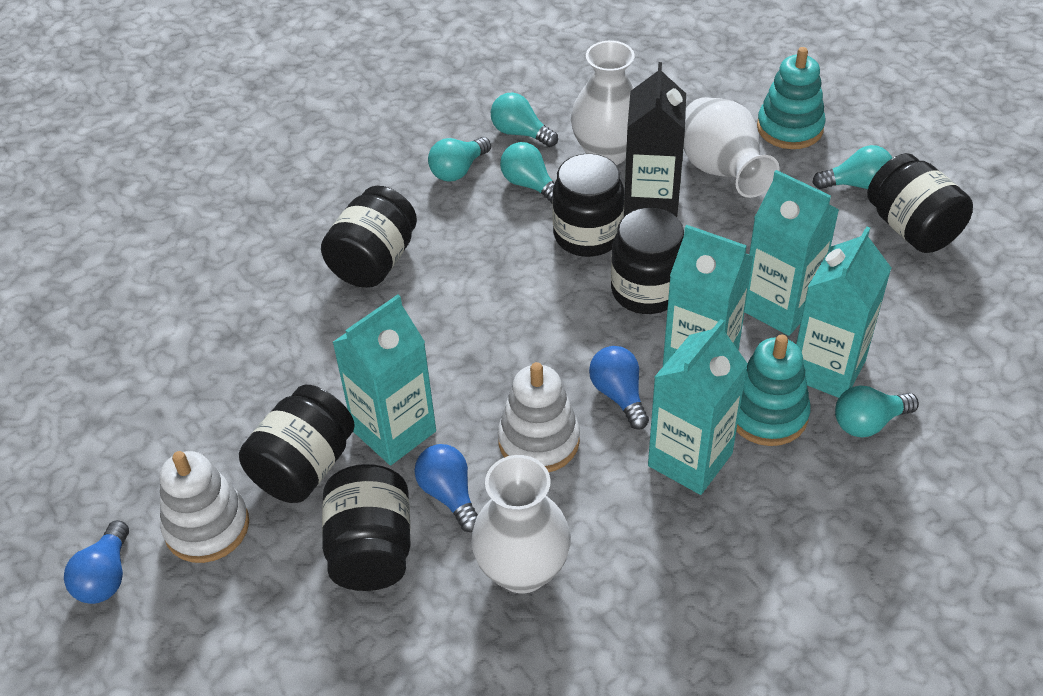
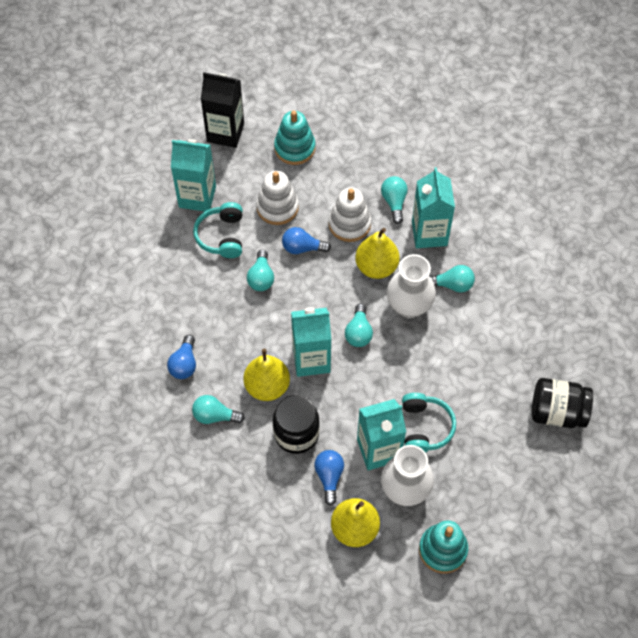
black jar: [239,385,355,503] [321,186,417,288] [322,464,411,591] [552,154,624,257] [611,207,684,314] [867,153,973,253] = 6 -> [273,395,319,454] [532,378,593,428] = 2
turquoise carton: [332,295,436,465] [648,319,748,495] [663,225,754,366] [745,170,839,336] [796,226,891,398] = 5 -> [171,139,216,212] [291,308,331,377] [357,399,406,471] [412,167,455,248] = 4
turquoise headphones: none = 0 -> [193,202,242,258] [402,393,456,453] = 2
white vase: [471,455,571,594] [571,41,634,165] [683,97,779,198] = 3 -> [381,445,434,506] [387,254,436,318] = 2
yellow pear: none = 0 -> [244,349,290,401] [331,498,380,547] [355,228,400,279] = 3

